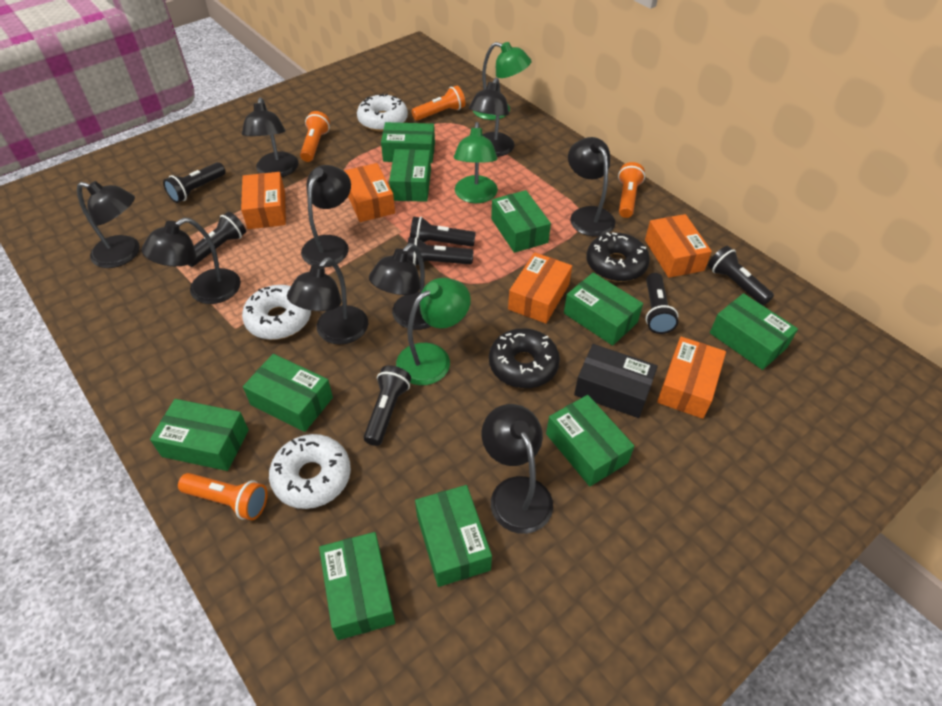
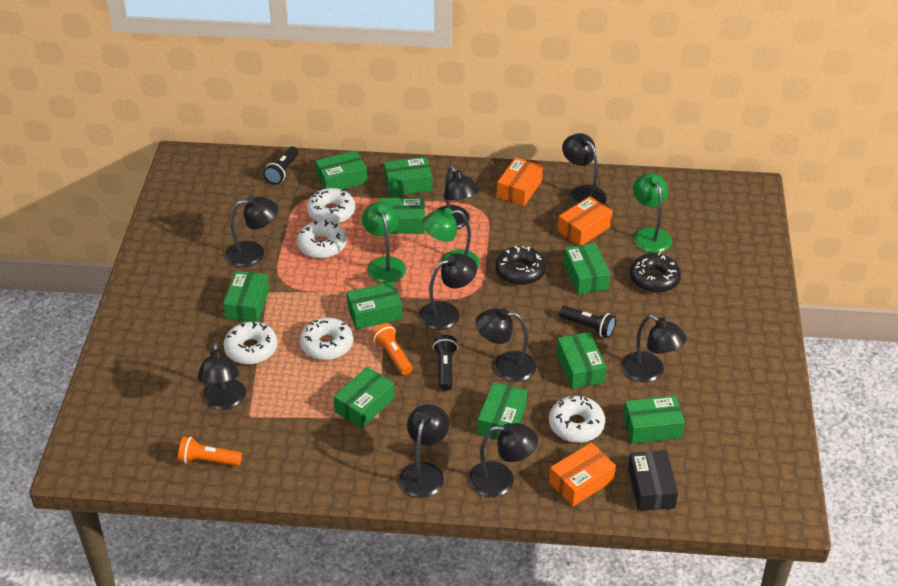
black flashlight: [163,162,226,203] [188,212,246,267] [364,365,411,446] [407,237,473,266] [410,216,476,247] [646,273,678,334] [708,246,774,306] = 7 -> [263,147,298,184] [433,335,458,391] [559,306,616,338] = 3
orange box: [241,172,286,229] [344,163,395,222] [508,252,572,324] [645,214,712,278] [657,337,726,419] = 5 -> [497,157,543,206] [549,442,616,506] [558,196,613,245] = 3
orange flashlight: [178,473,268,520] [300,111,330,162] [411,86,466,121] [618,162,645,218] = 4 -> [178,437,242,466] [371,323,412,375] = 2
white donut: [242,285,311,340] [269,434,351,509] [357,93,408,132] = 3 -> [223,321,277,365] [297,220,347,259] [300,318,353,360] [307,188,355,224] [549,395,605,443] = 5

